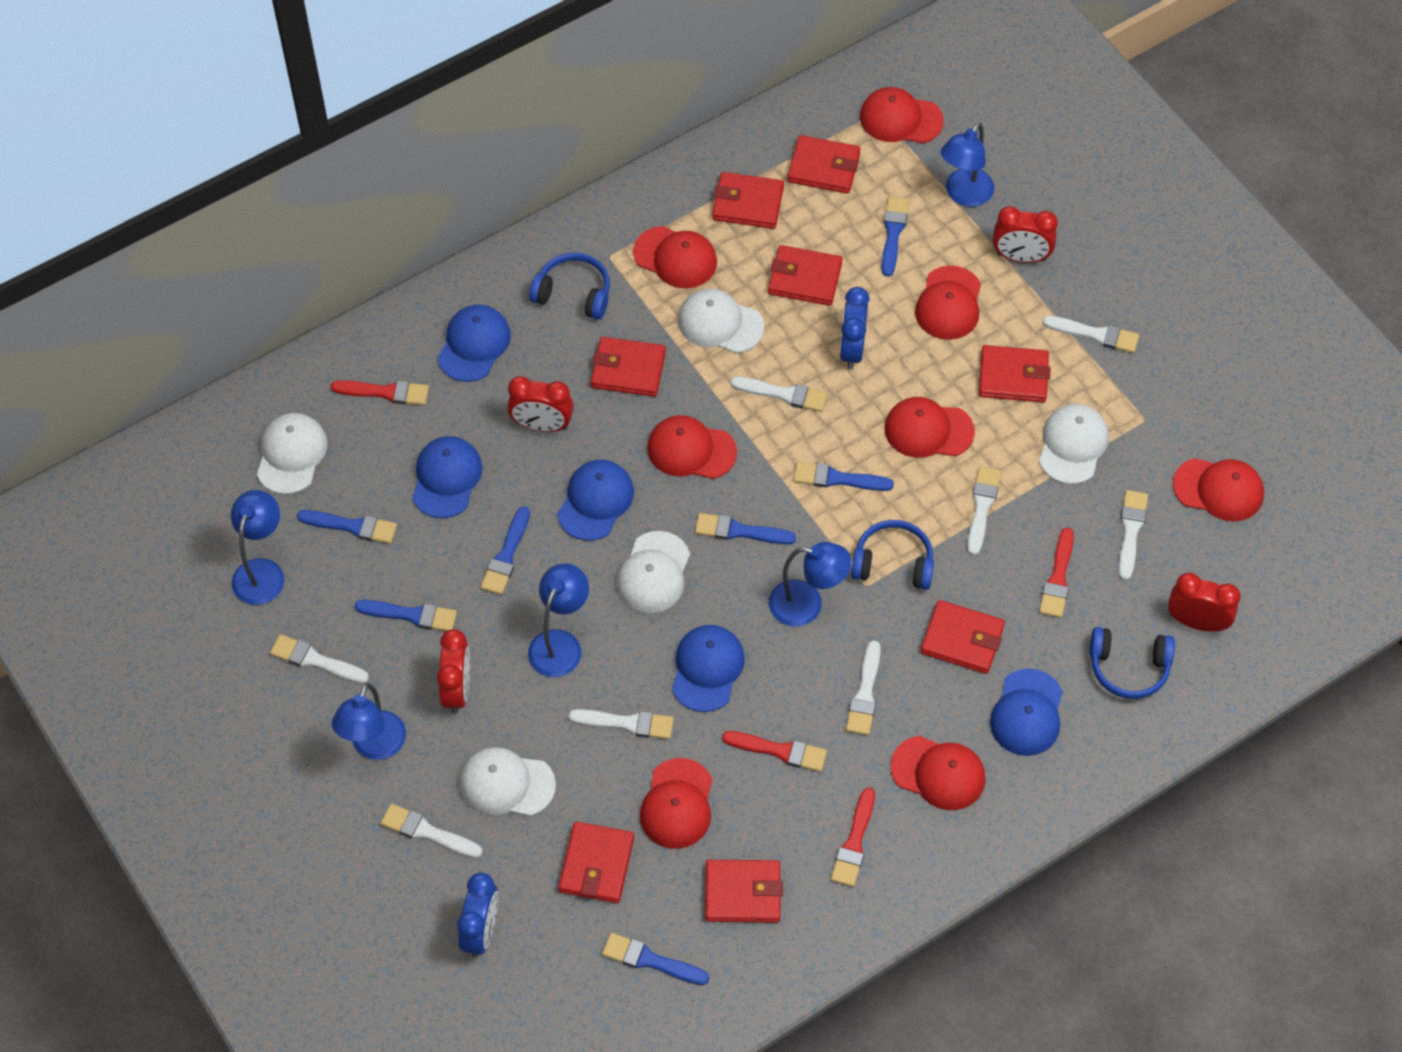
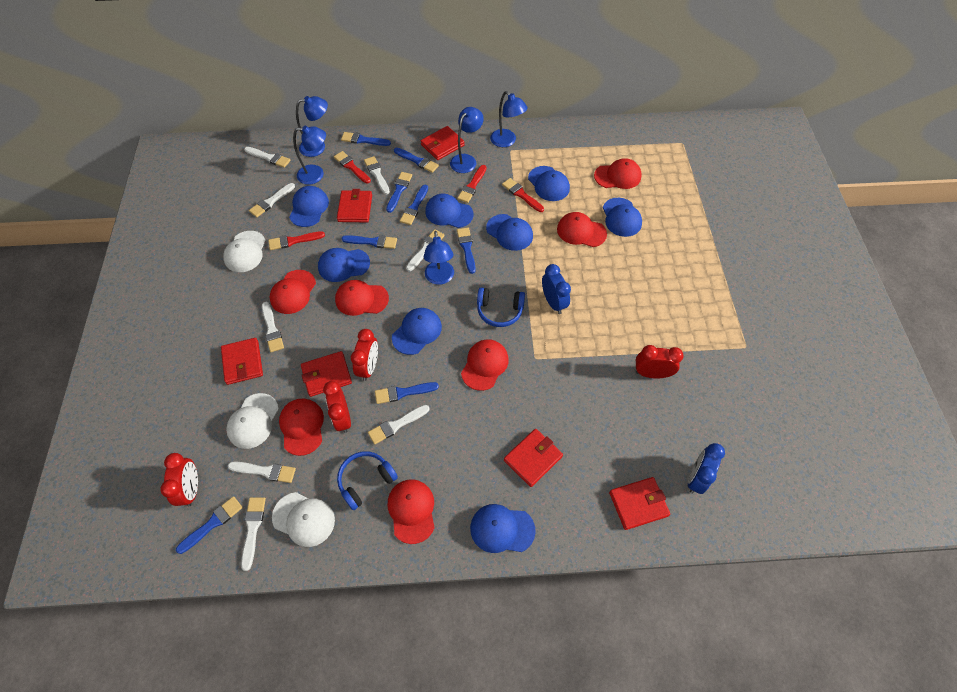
blue brush: [297,510,397,544] [355,600,457,631] [481,506,530,595] [602,933,709,985] [695,513,796,544] [794,462,894,491] [882,196,909,276] = 7 -> [176,496,243,554] [341,132,391,146] [341,235,397,249] [375,382,439,404] [386,172,412,213] [394,148,439,173] [400,185,428,225] [457,228,476,274] = 8
blue cap: [412,436,482,518] [438,305,511,382] [557,460,634,541] [672,625,745,712] [990,668,1063,756] = 5 -> [289,186,329,227] [318,248,370,282] [392,308,442,355] [425,193,474,228] [470,504,536,553] [486,214,533,251] [528,166,570,201] [603,198,642,237] = 8
blue headphones: [529,253,610,320] [851,520,934,590] [1090,627,1175,699] = 3 -> [337,451,398,510] [477,287,525,327] = 2
red cap: [633,226,717,288] [640,758,712,849] [647,415,737,479] [860,87,944,143] [884,397,975,458] [890,736,985,810] [915,265,981,340] [1173,458,1264,522] = 8 -> [270,270,316,314] [279,399,324,456] [335,280,389,316] [388,479,435,544] [461,339,509,391] [557,212,607,247] [594,158,642,189] = 7
red wallet: [558,822,634,903] [591,337,666,397] [705,860,783,923] [712,172,784,229] [768,245,843,306] [787,135,860,194] [921,600,1005,674] [979,345,1051,402] = 8 -> [221,338,263,385] [301,351,352,397] [337,189,372,222] [421,126,465,160] [504,429,563,487] [609,477,670,530] = 6
white cap: [257,413,327,494] [460,747,556,816] [616,531,690,613] [678,289,764,353] [1039,404,1109,484] = 5 -> [223,231,266,272] [226,393,279,449] [272,492,335,547] = 3

